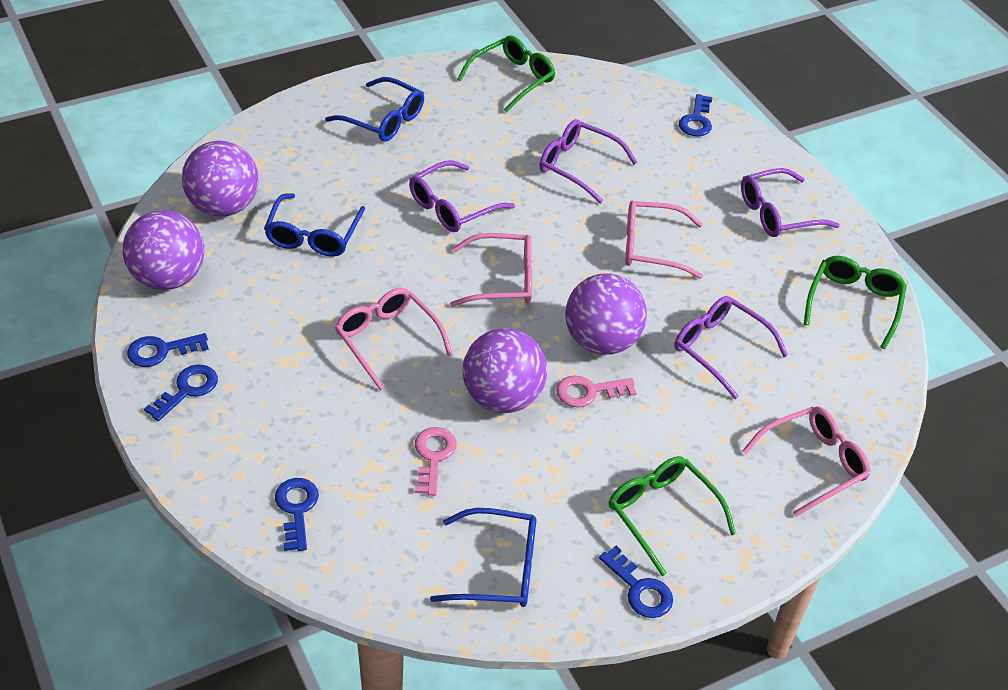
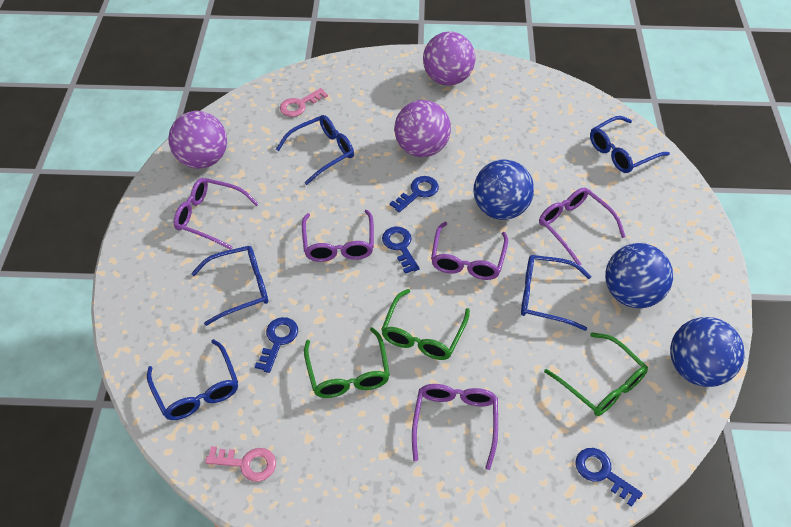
blue ball: none = 0 -> [473,160,534,220] [605,243,673,308] [670,317,745,387] = 3
blue glasses: [264,193,365,257] [325,77,424,142] [430,508,537,607] = 3 -> [147,339,238,420] [191,246,268,326] [276,115,354,185] [521,255,591,331] [590,116,670,173] = 5
blue key: [127,333,209,367] [144,364,218,421] [275,478,319,551] [599,546,673,618] [679,94,712,136] = 5 -> [255,317,298,373] [382,227,420,274] [390,176,439,212] [576,448,643,507] = 4
pink glasses: [335,288,453,391] [450,233,532,307] [625,201,703,279] [742,407,870,517] = 4 -> none = 0
purple ball: [123,210,204,290] [182,141,259,217] [463,328,547,413] [565,273,647,355] = 4 -> [168,111,227,169] [394,100,451,157] [423,31,475,85] = 3
purple glasses: [409,160,515,232] [539,119,638,203] [674,296,788,399] [741,168,840,237] = 4 -> [174,178,258,250] [302,210,374,262] [412,384,498,470] [431,222,508,280] [539,188,626,265] = 5

